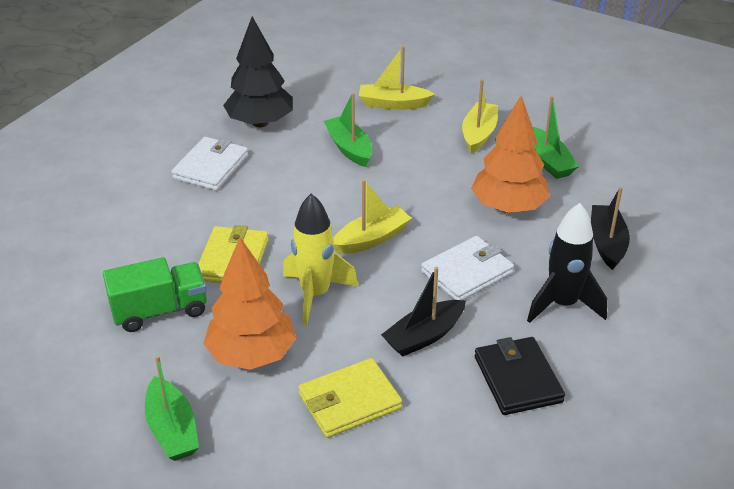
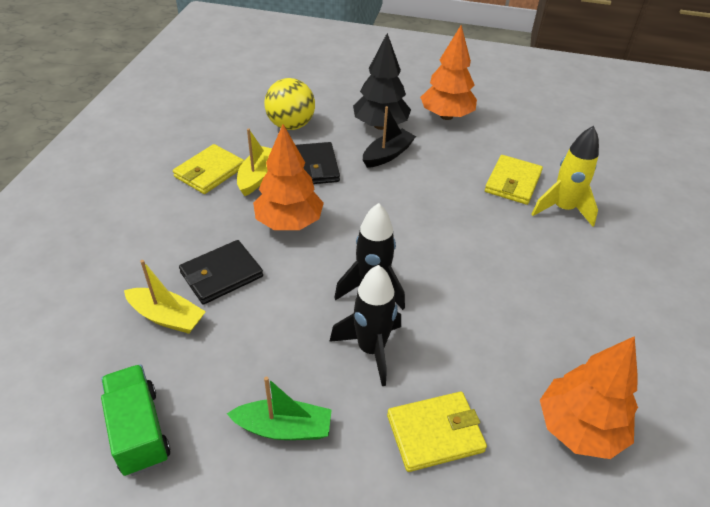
black boat: [381,267,466,357] [591,186,630,270] = 2 -> [363,106,416,168] = 1
black rocket: [527,203,607,323] = 1 -> [329,265,401,386] [334,203,405,310] = 2
black wallet: [475,337,565,415] = 1 -> [179,240,263,305] [296,142,340,184] = 2
green boat: [145,355,199,461] [324,93,372,167] [533,96,579,179] = 3 -> [227,377,332,440] = 1
orange tree: [203,237,296,370] [471,96,550,213] = 2 -> [253,124,324,230] [420,25,477,120] [540,336,638,459] = 3
white wallet: [171,137,248,191] [421,236,514,300] = 2 -> none = 0
yellow ball: none = 0 -> [264,78,315,130] = 1
yellow boat: [333,179,412,254] [359,46,435,110] [462,79,498,154] = 3 -> [124,260,206,334] [237,128,272,196] = 2
yellow wallet: [198,225,269,283] [298,358,402,438] = 2 -> [173,144,244,194] [387,392,487,472] [485,155,543,205] = 3

